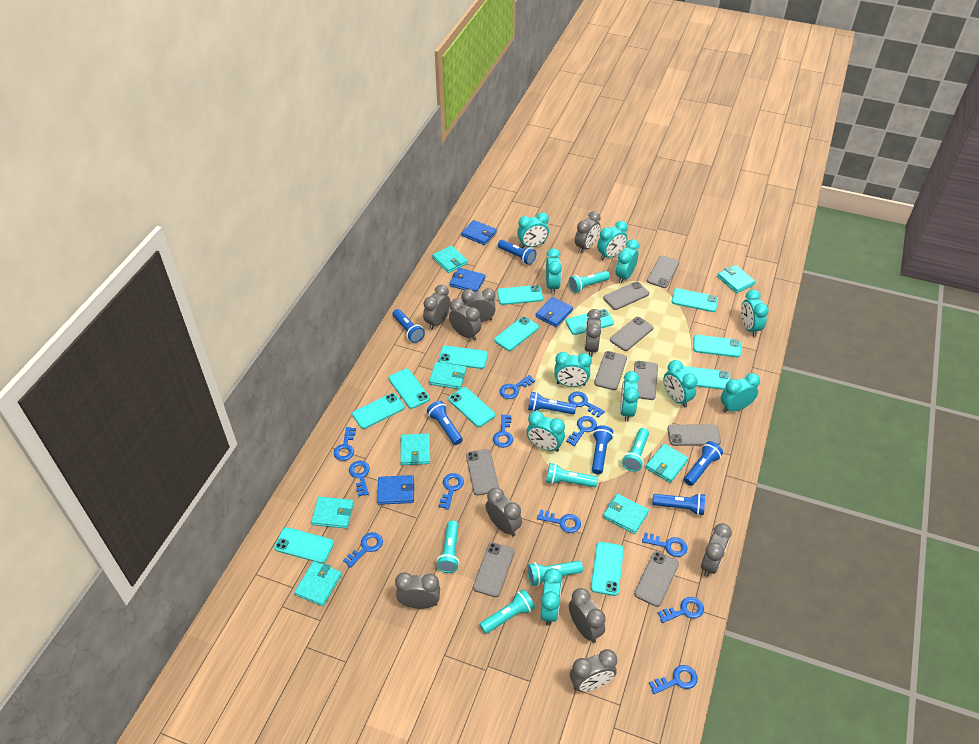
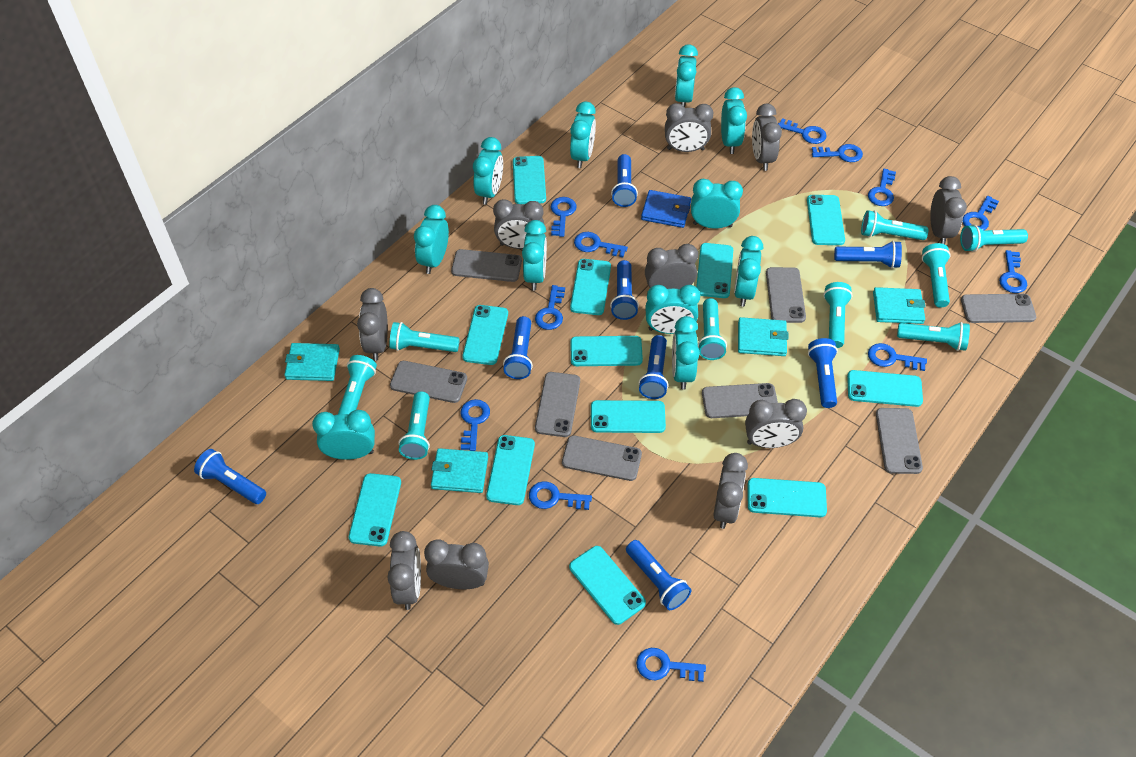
blue flashlight: [393,309,425,343] [427,401,463,445] [498,240,536,265] [528,392,576,414] [592,425,613,474] [652,493,705,515] [684,441,723,486] = 7 -> [194,449,266,504] [503,316,533,379] [610,260,639,320] [611,154,638,207] [626,540,691,610] [639,335,668,399] [808,338,838,408] [834,241,902,268] = 8
blue wallet: [377,475,415,505] [449,268,485,292] [461,220,497,245] [535,297,573,327] = 4 -> [641,190,691,228] = 1
grey phone: [466,449,499,496] [473,542,514,597] [594,351,627,390] [603,282,649,310] [610,317,653,351] [634,361,658,400] [634,551,679,607] [647,256,679,288] [668,424,721,446] = 9 -> [390,361,467,403] [451,249,522,282] [535,372,580,437] [562,435,642,481] [702,383,778,418] [766,267,806,323] [876,408,923,474] [961,294,1036,323] = 8
turquoise flashlight: [436,521,459,573] [480,589,535,634] [527,561,583,586] [546,463,598,487] [569,271,610,293] [622,428,649,472] = 6 -> [338,355,377,415] [389,322,460,352] [399,391,430,460] [698,298,727,360] [823,282,853,348] [861,210,929,240] [897,322,970,351] [922,243,951,308] [960,224,1028,252] = 9
turquoise wallet: [294,561,342,606] [311,497,354,529] [400,433,430,465] [429,362,466,389] [432,245,468,273] [603,493,649,534] [645,444,689,483] [717,265,756,293] = 8 -> [284,343,340,381] [431,448,488,493] [738,317,789,356] [873,287,926,324] = 4

